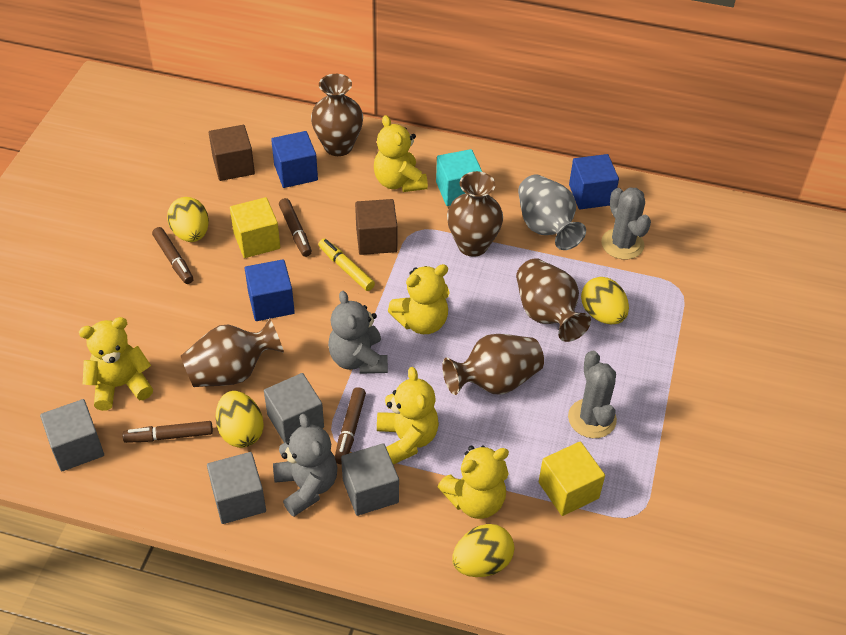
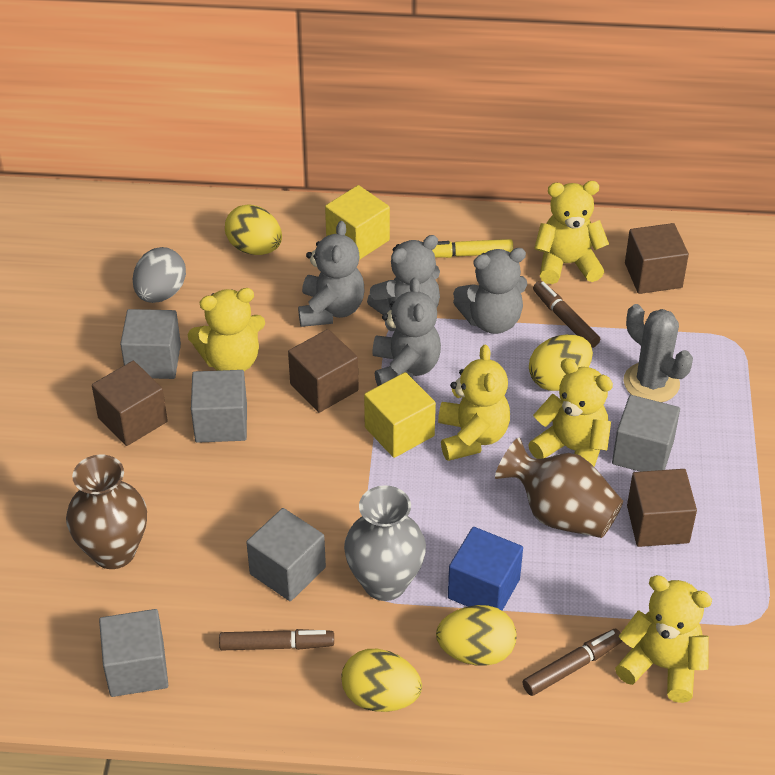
blue cube: [245,259,295,321] [271,131,318,188] [569,154,619,209] = 3 -> [448,527,523,611] = 1
brown cube: [209,125,255,181] [355,199,397,255] = 2 -> [92,361,168,446] [288,329,359,413] [625,223,689,294] [627,469,697,547] = 4
brown marker: [123,421,213,443] [152,227,194,284] [279,198,312,257] [335,387,366,465] = 4 -> [219,629,334,650] [523,629,622,696] [533,281,600,348] = 3
brown vase: [181,318,284,387] [311,74,363,156] [442,334,544,395] [447,171,503,257] [516,258,591,342] = 5 -> [66,455,147,569] [495,438,623,538] = 2
grey cactus: [568,350,617,438] [601,188,651,260] = 2 -> [623,304,693,402] = 1
grey cube: [40,399,104,471] [207,452,266,524] [264,373,324,443] [341,443,399,516] = 4 -> [99,609,169,697] [120,309,181,379] [191,370,247,443] [246,508,326,601] [612,395,680,472] = 5
grey egg: none = 0 -> [133,247,186,303] = 1
grey teddy bear: [273,414,337,517] [328,291,388,374] = 2 -> [298,221,364,327] [367,235,440,315] [372,277,441,386] [453,248,528,334] = 4
turquoise cube: [436,149,482,206] = 1 -> none = 0

